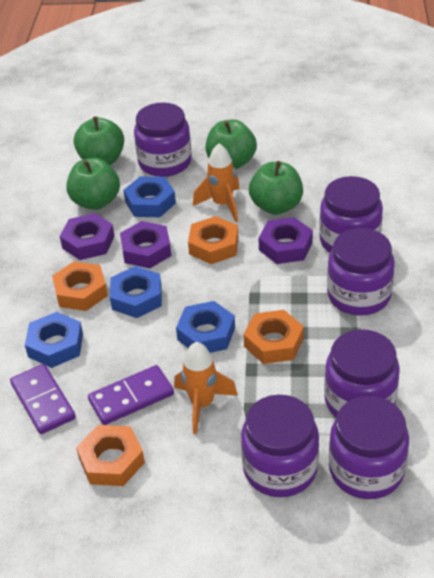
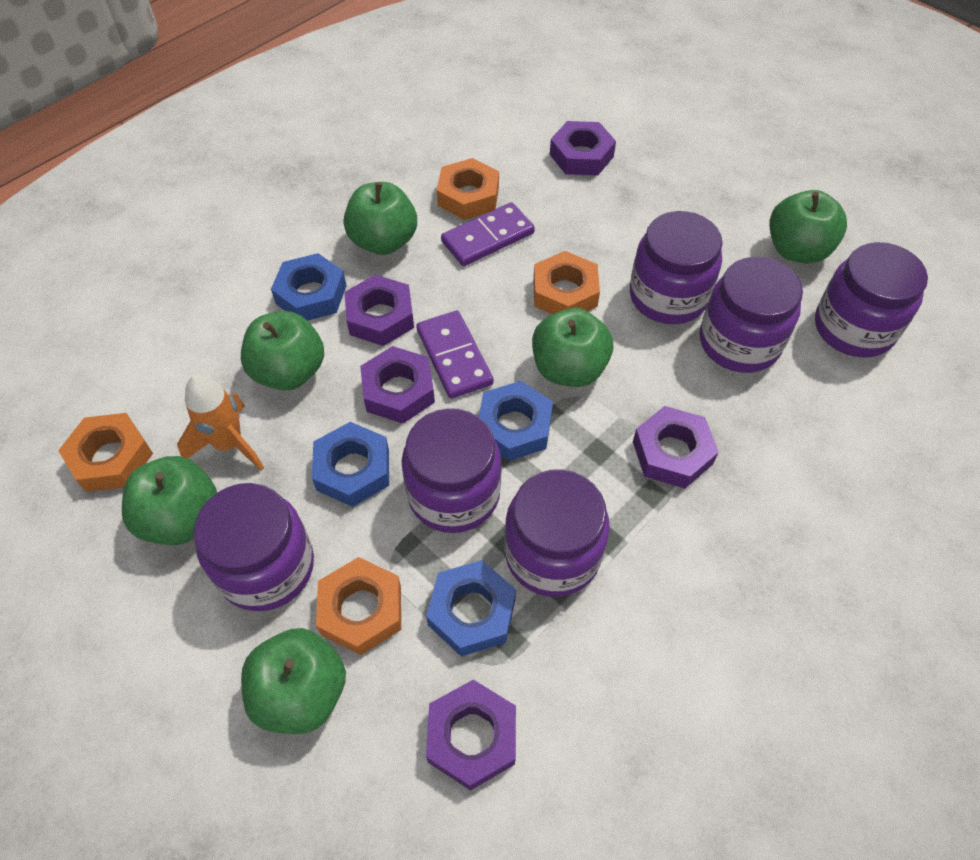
green apple: [66,158,120,210] [74,116,124,165] [206,119,257,170] [249,161,303,215] = 4 -> [122,456,217,545] [241,311,324,391] [241,628,346,734] [344,182,417,255] [532,308,613,387] [769,190,847,264] = 6
orange rocket: [174,342,238,434] [193,143,240,222] = 2 -> [177,375,264,471] = 1
purple nut: [60,213,115,260] [120,221,172,268] [259,217,313,264] = 3 -> [344,275,414,346] [360,346,435,424] [426,680,516,791] [550,121,616,175] [633,406,719,488] = 5

